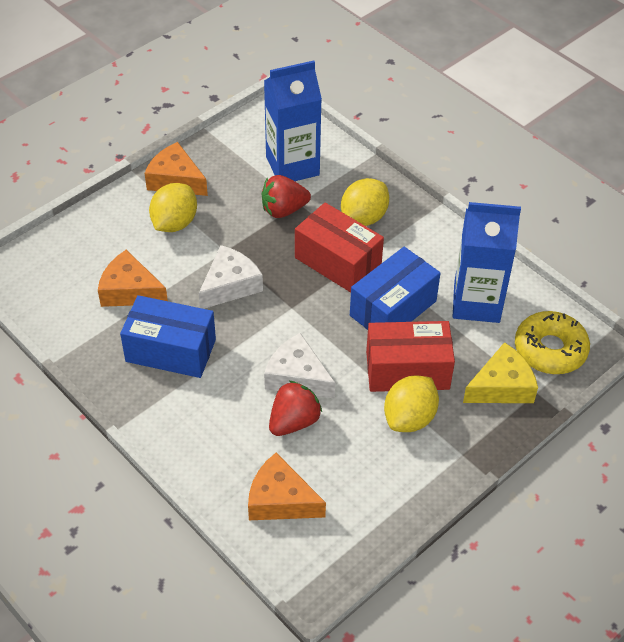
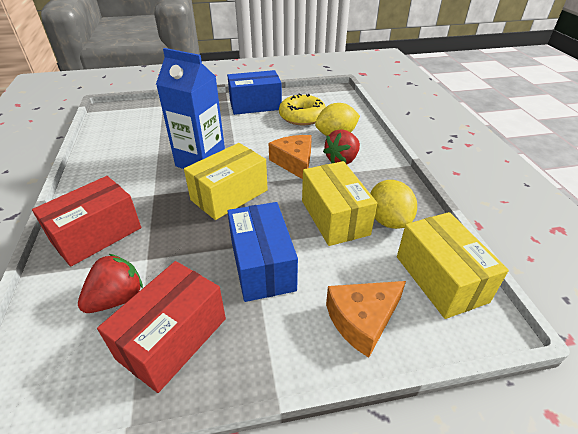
blue carton: [264,61,322,181] [453,202,521,323] = 2 -> [156,48,225,169] = 1
orange cheese: [98,250,168,307] [145,142,208,196] [248,453,326,520] = 3 -> [269,135,312,179] [326,281,406,358] = 2
white cheese: [199,245,263,309] [264,333,335,398] = 2 -> none = 0
yellow box: none = 0 -> [184,143,268,220] [302,161,377,246] [397,212,509,319] = 3
yellow cheese: [463,342,538,403] = 1 -> none = 0
yellow lemon: [149,183,197,232] [341,178,389,226] [384,376,439,432] = 3 -> [315,103,360,136] [370,180,417,229] = 2

